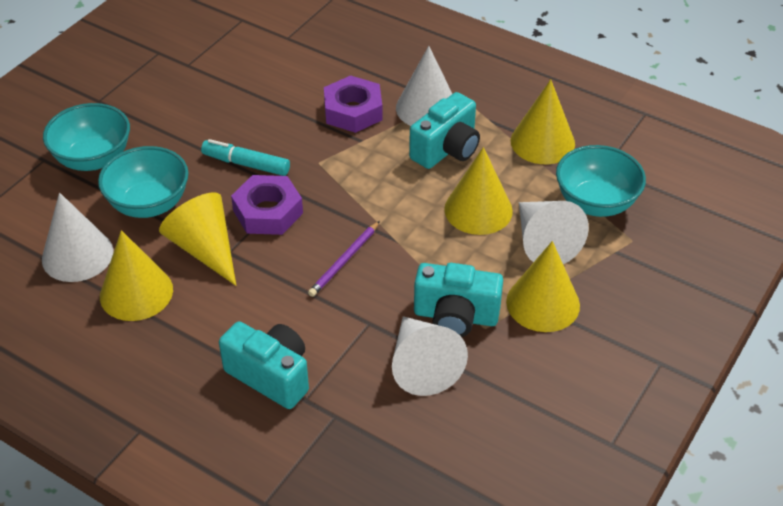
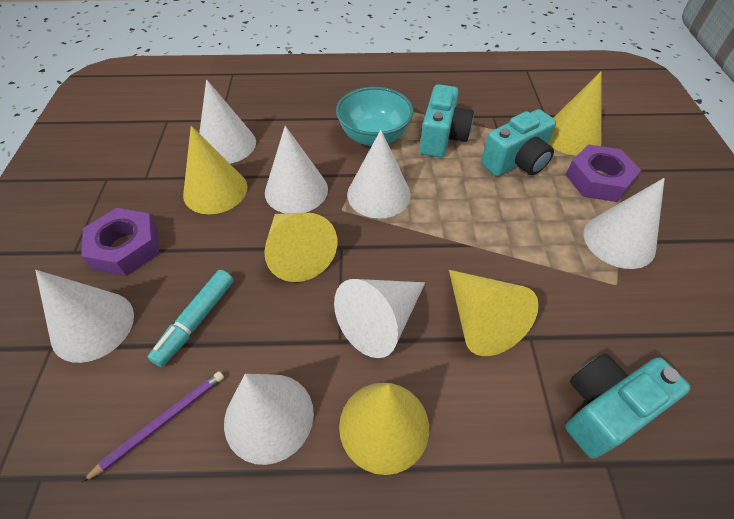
turquoise bowl: [43,103,130,171] [98,146,189,218] [556,145,646,217] = 3 -> [336,87,414,146] = 1
white cone: [42,192,114,282] [392,316,468,396] [396,46,452,126] [519,201,589,264] = 4 -> [35,270,134,363] [199,79,256,164] [224,374,314,465] [265,126,328,213] [334,279,425,358] [347,130,411,219] [584,178,665,269] = 7

